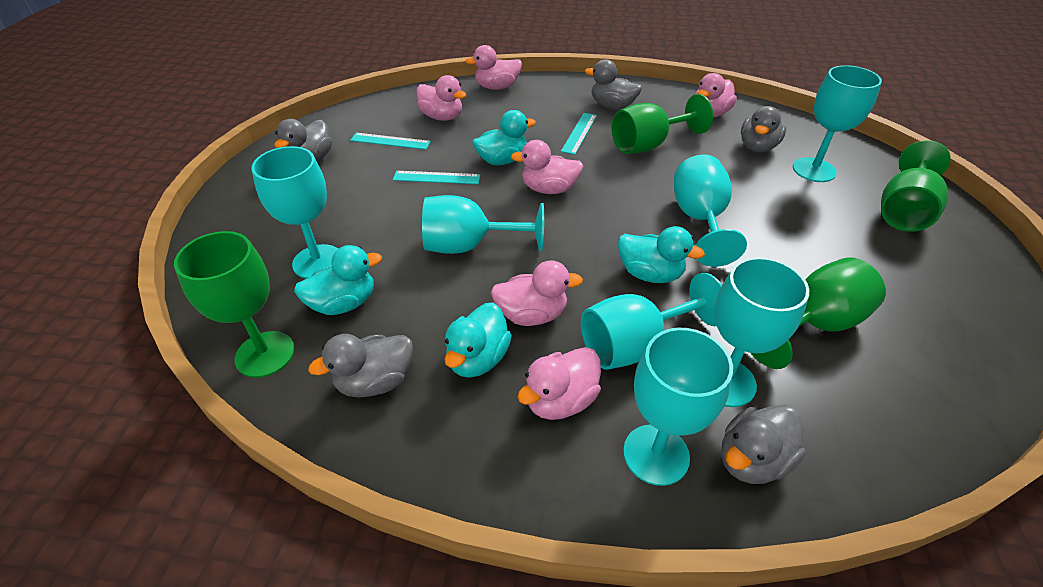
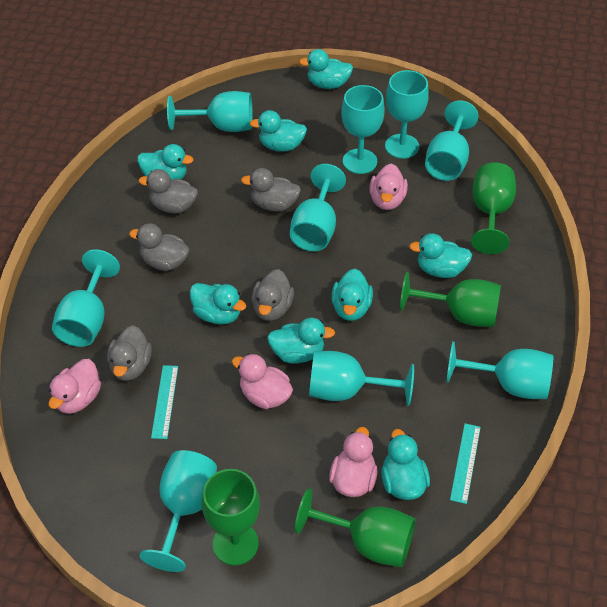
pink duck: [416,75,466,121] [465,45,522,90] [491,260,583,326] [510,140,583,194] [517,347,601,420] [695,73,737,118] = 6 -> [48,359,101,414] [232,354,293,409] [329,427,377,497] [369,164,408,210] = 4
turquoise duck: [294,245,382,315] [444,302,512,378] [472,110,536,165] [618,226,705,283] = 4 -> [138,144,194,180] [190,283,246,325] [250,110,307,152] [267,318,335,364] [299,49,353,89] [331,269,373,321] [381,429,430,500] [409,233,472,278] = 8
turquoise goblet: [251,146,338,279] [422,195,544,254] [581,273,722,370] [623,328,733,486] [674,155,747,267] [715,257,809,407] [793,65,882,182] = 7 -> [52,249,120,347] [139,450,217,572] [167,91,253,132] [290,164,346,251] [309,351,414,406] [341,85,385,174] [385,70,429,159] [425,101,479,181] [447,341,553,399] = 9
turquoise ruler: [350,133,431,150] [393,171,480,184] [561,113,597,155] = 3 -> [151,365,178,439] [450,423,481,504] = 2

